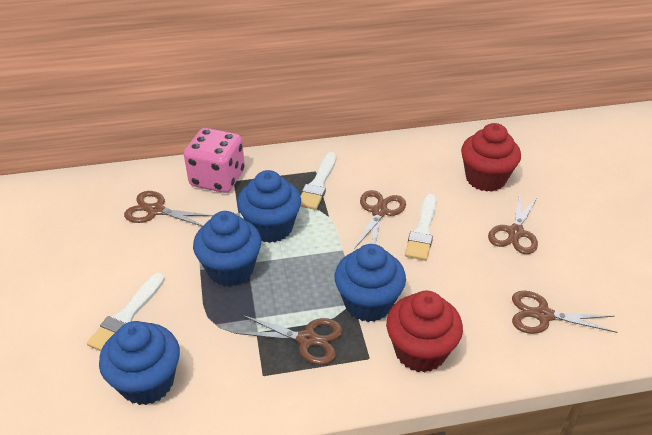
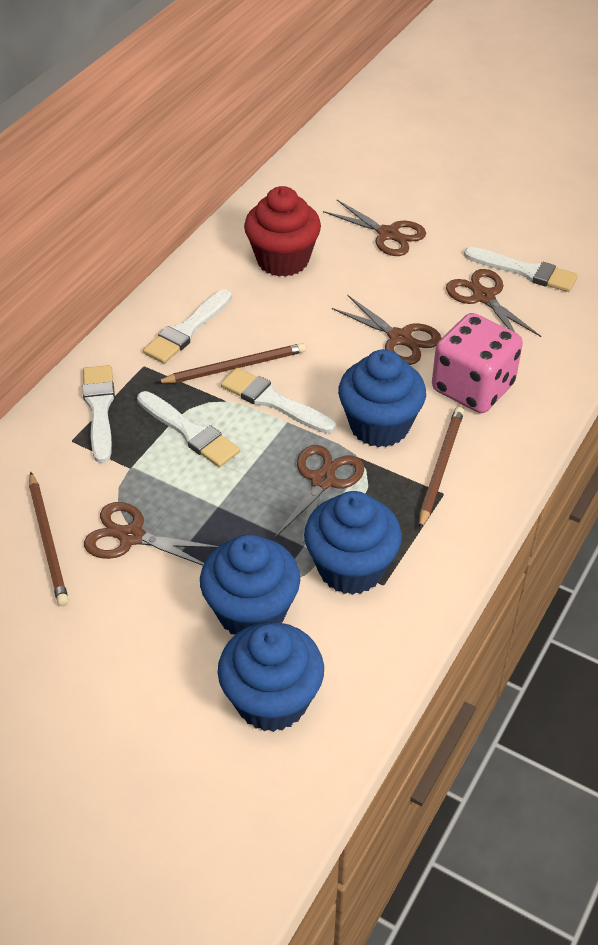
brown pencil: none = 0 -> [29,472,69,606] [156,343,306,383] [419,407,464,530] = 3
red cupcake: [386,291,463,373] [461,123,521,192] = 2 -> [244,186,321,277] = 1
white brush: [87,273,165,351] [300,152,336,210] [405,194,437,261] = 3 -> [83,365,115,463] [137,391,240,467] [143,289,232,364] [221,368,336,434] [464,247,578,292] = 5

